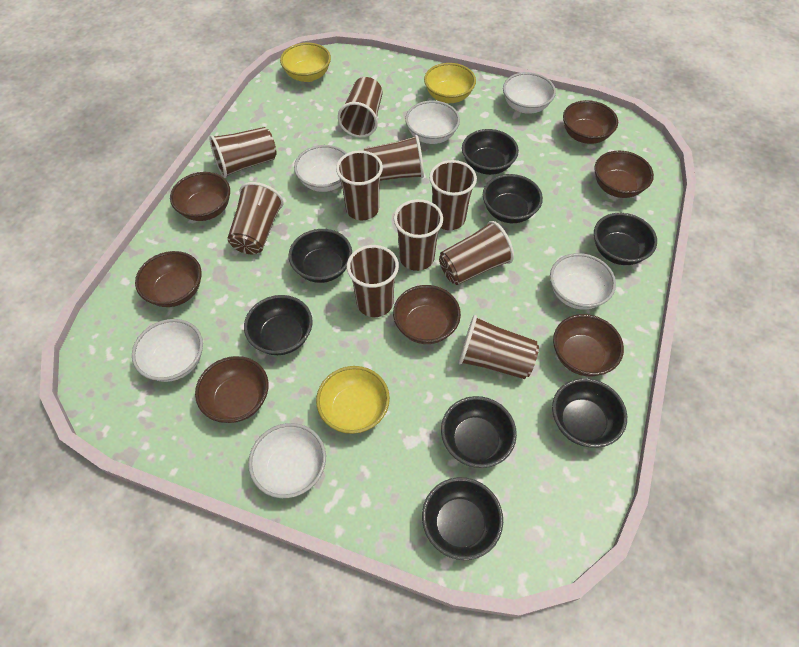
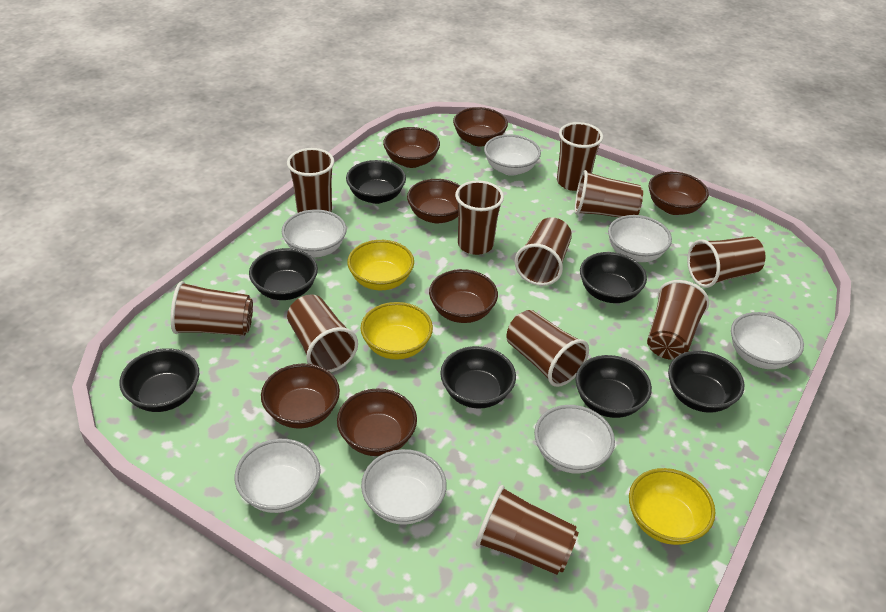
black bowl: [244,295,313,355] [288,229,352,283] [422,477,503,560] [441,396,517,468] [462,129,519,175] [483,174,543,223] [552,378,627,448] [594,213,657,265] = 8 -> [119,348,199,412] [249,248,318,300] [346,160,406,204] [440,346,516,409] [575,355,652,418] [580,252,647,303] [668,351,745,413] = 7
brown cup: [209,127,277,178] [227,182,284,254] [336,150,383,220] [338,77,383,138] [347,245,399,317] [364,135,424,181] [394,199,443,271] [429,160,477,230] [439,221,514,285] [458,315,539,379] = 10 -> [171,281,253,336] [287,148,334,213] [287,295,358,372] [455,180,504,255] [476,485,579,575] [506,310,589,387] [515,217,572,286] [557,122,603,191] [575,170,643,217] [647,280,709,360] [687,237,766,288] = 11
white bowl: [132,319,203,382] [248,423,326,498] [294,145,347,192] [405,101,460,144] [503,72,556,114] [550,253,616,310] = 6 -> [234,439,321,513] [282,210,347,257] [361,449,447,525] [484,134,541,176] [534,405,615,474] [608,215,672,262] [731,312,804,369] = 7

